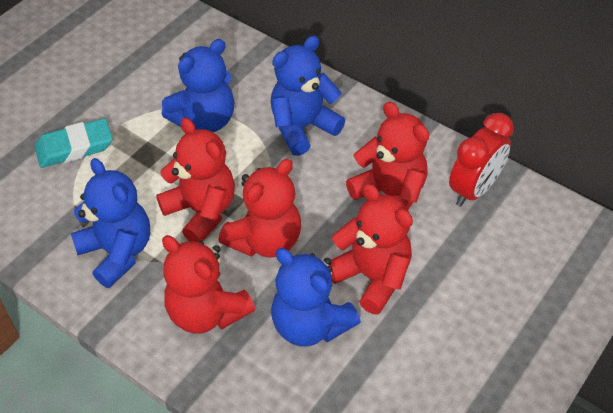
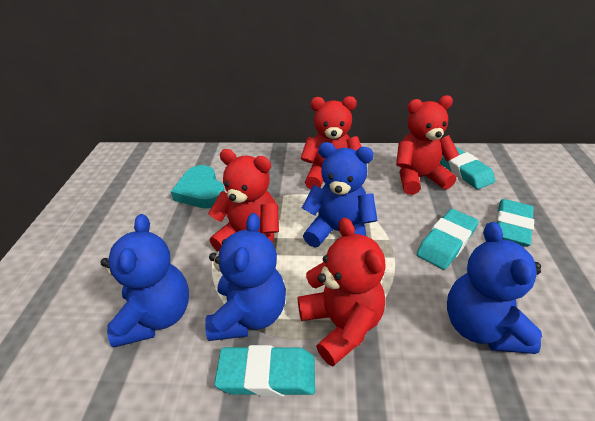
red clock: [449,113,514,206] = 1 -> none = 0
red teddy bear: [156,118,235,242] [162,235,255,334] [218,158,301,258] [329,184,413,315] [346,102,429,209] = 5 -> [208,149,279,252] [298,218,386,367] [301,96,362,190] [396,95,459,195] = 4
turquoise eraser: [35,118,113,168] = 1 -> [214,345,315,397] [417,209,479,270] [440,146,495,189] [495,199,534,247] = 4
turquoise heart: none = 0 -> [171,165,225,209] = 1

